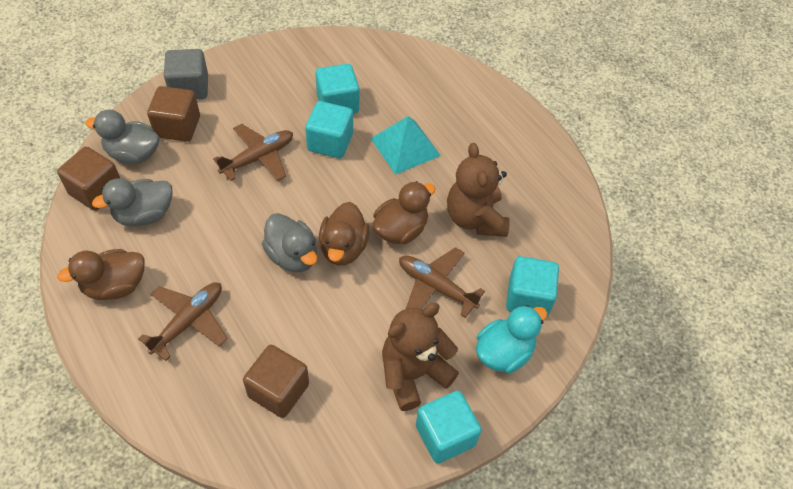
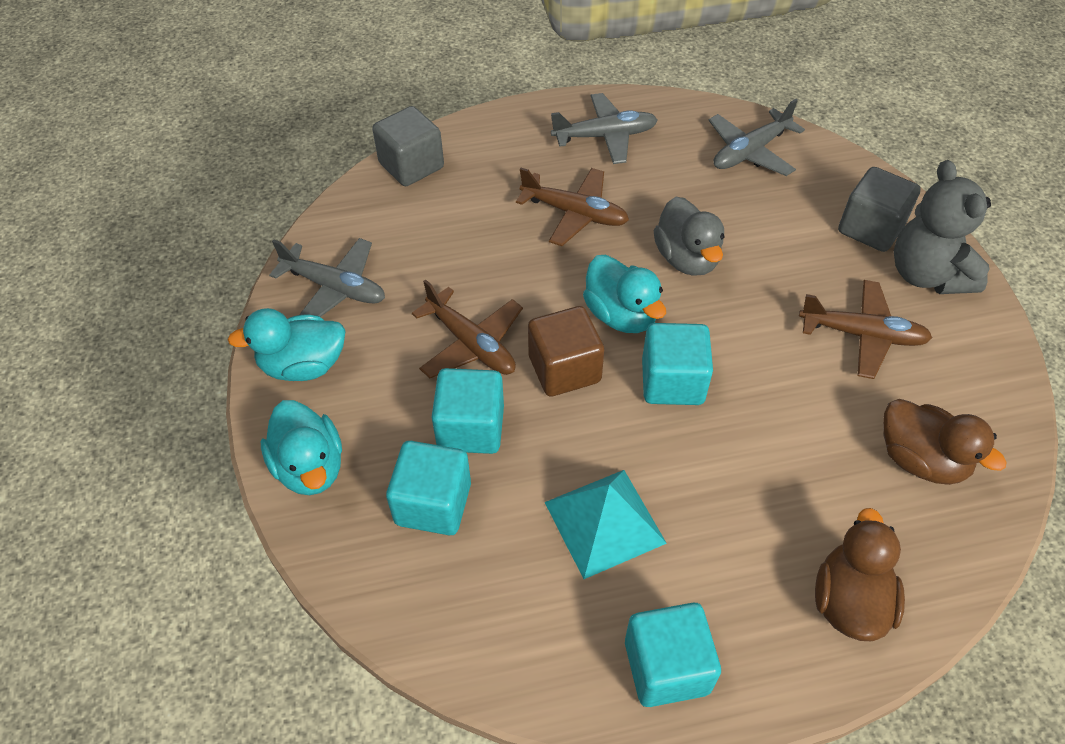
brown cube: [57,147,120,211] [147,86,200,142] [243,345,309,418] = 3 -> [528,306,604,396] = 1
brown duck: [57,249,144,300] [319,202,370,265] [373,181,436,244] = 3 -> [815,508,905,641] [883,399,1007,485] = 2
brown teddy bear: [382,303,459,411] [447,143,510,237] = 2 -> none = 0
grey cube: [164,49,208,100] = 1 -> [372,106,444,186] [838,167,921,252] = 2
grey duck: [86,110,160,164] [92,178,173,226] [262,213,317,272] = 3 -> [653,197,724,276] = 1
grey plane: none = 0 -> [269,238,385,317] [551,93,658,164] [709,99,805,176] = 3
grey teddy bear: none = 0 -> [894,160,991,294] = 1
turquoise duck: [476,305,548,373] = 1 -> [228,308,346,381] [261,400,342,495] [583,255,666,333] = 3

